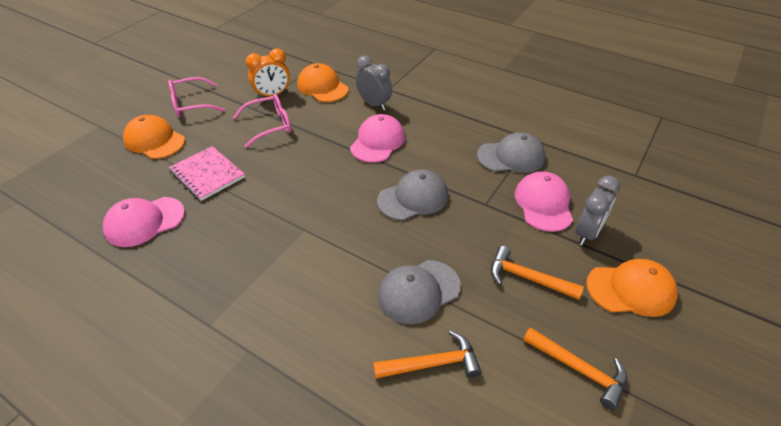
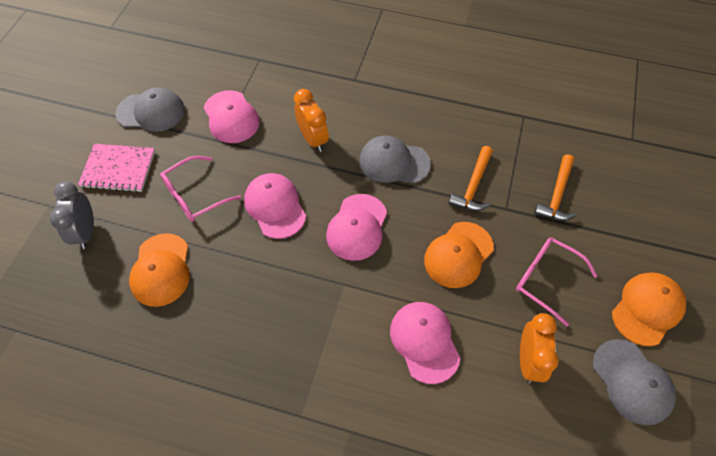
grey clock: [356,55,392,111] [576,176,620,246] = 2 -> [50,181,94,249] = 1
orange clock: [246,49,290,99] = 1 -> [294,89,329,152] [520,313,559,383] = 2
orange hammer: [373,330,481,379] [491,246,584,300] [523,327,627,410] = 3 -> [449,146,493,211] [534,154,577,221] = 2
pink cap: [103,197,185,247] [350,114,405,163] [515,171,573,232] = 3 -> [204,90,260,143] [244,173,306,239] [326,194,387,261] [390,302,460,384] = 4

